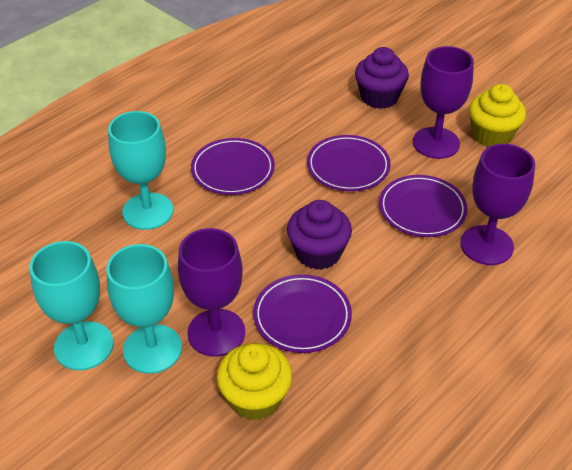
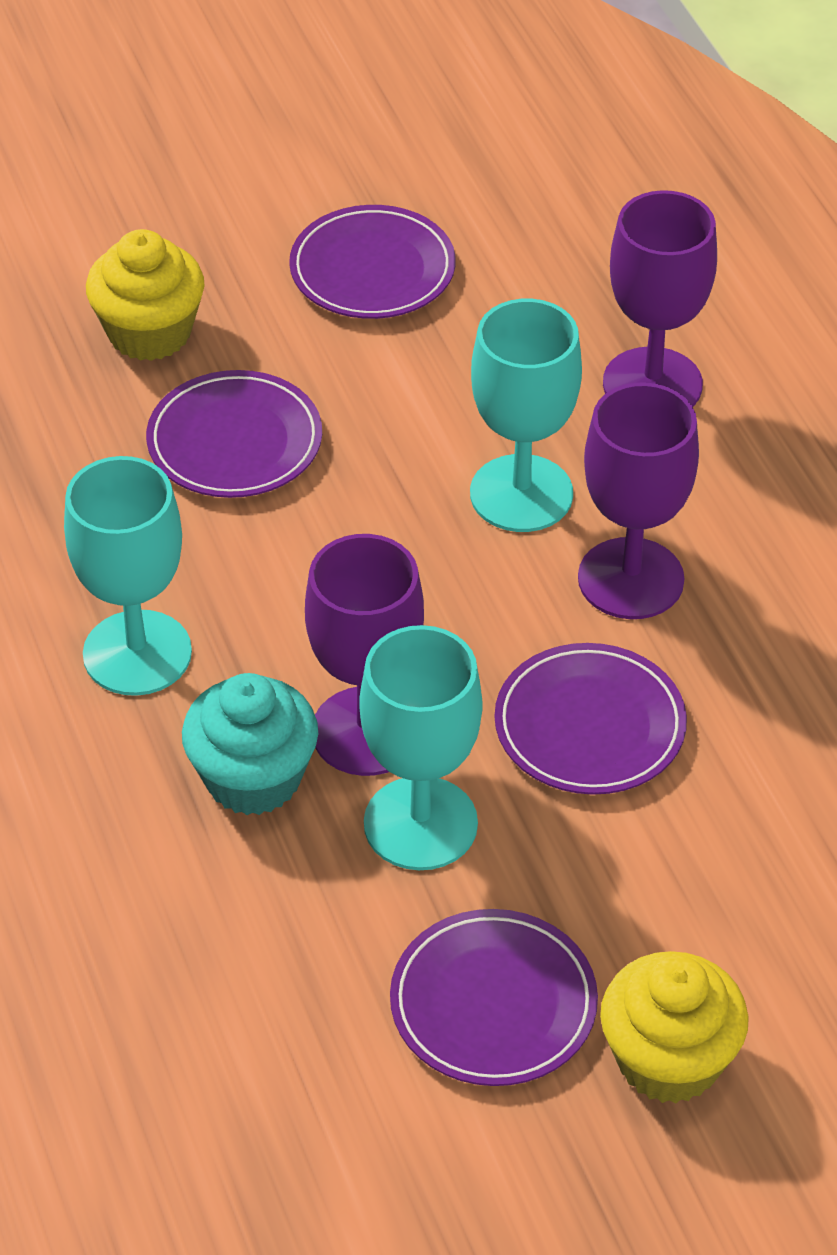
purple cupcake: [287,200,352,270] [355,47,409,109] = 2 -> none = 0
turquoise cupcake: none = 0 -> [182,673,318,815] = 1

